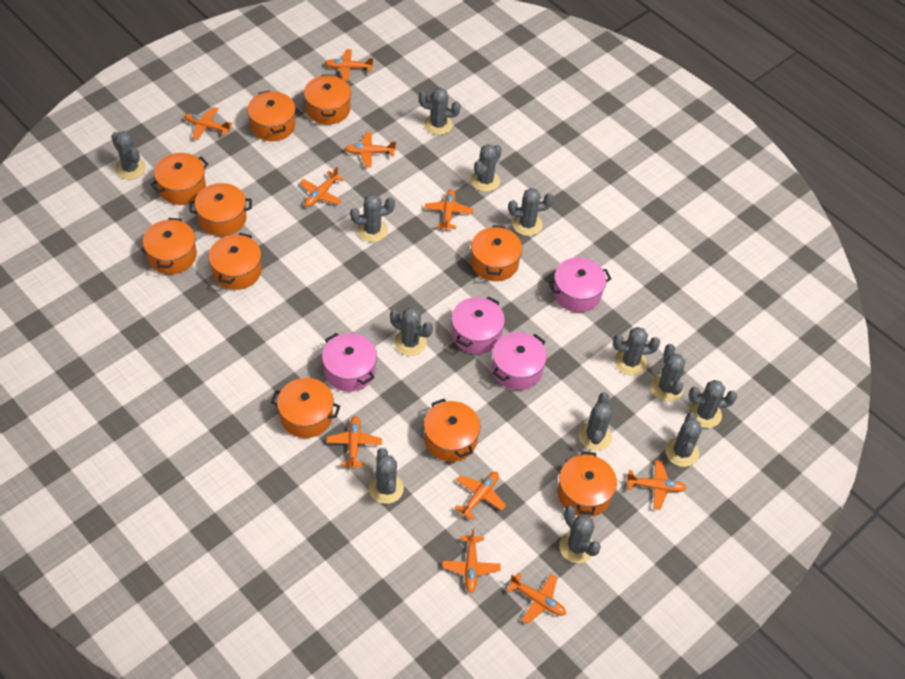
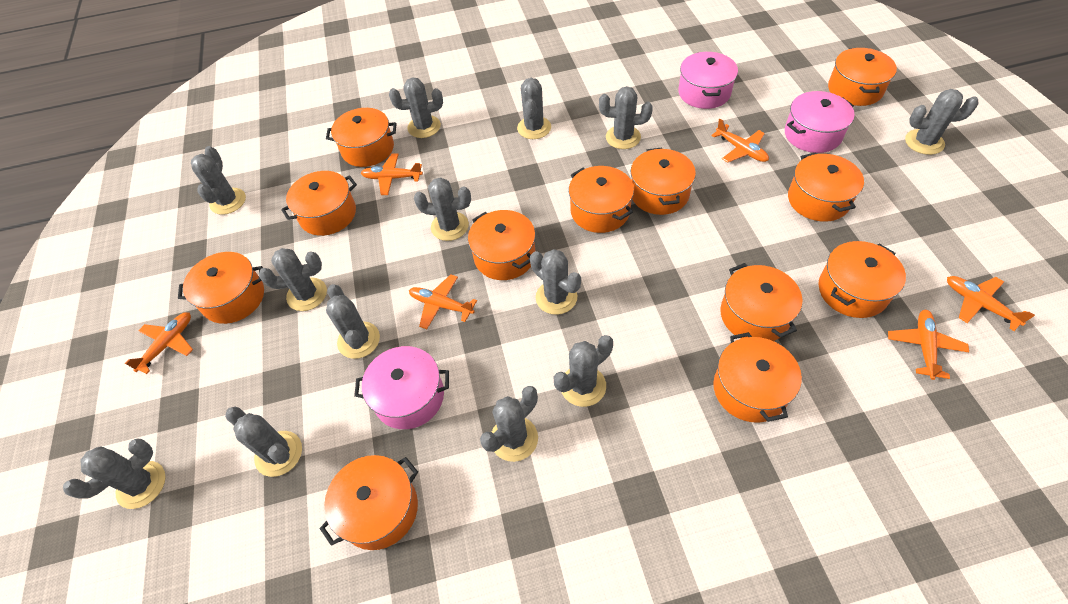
orange plane: [184,107,233,140] [300,167,344,207] [325,49,373,81] [326,416,382,469] [345,132,396,167] [425,189,473,230] [442,529,501,593] [454,472,506,520] [507,572,566,624] [626,460,687,510] = 10 -> [125,312,193,374] [361,153,423,195] [409,274,477,329] [711,119,769,163] [888,310,969,380] [947,276,1035,331] = 6
orange pot: [143,218,197,274] [151,153,209,205] [189,183,252,236] [208,233,262,290] [247,90,296,141] [271,378,340,438] [304,75,351,125] [424,399,480,462] [471,225,522,281] [558,451,617,517] = 10 -> [178,252,264,324] [281,171,357,236] [320,455,418,550] [326,108,397,167] [468,210,535,280] [569,166,634,233] [631,148,696,215] [713,332,802,423] [720,263,803,341] [788,152,864,222] [818,241,906,318] [828,48,897,106] = 12
pink pot: [322,333,377,392] [451,297,505,354] [492,332,547,390] [548,258,611,313] = 4 -> [354,346,449,429] [678,52,738,109] [785,91,855,153] = 3

